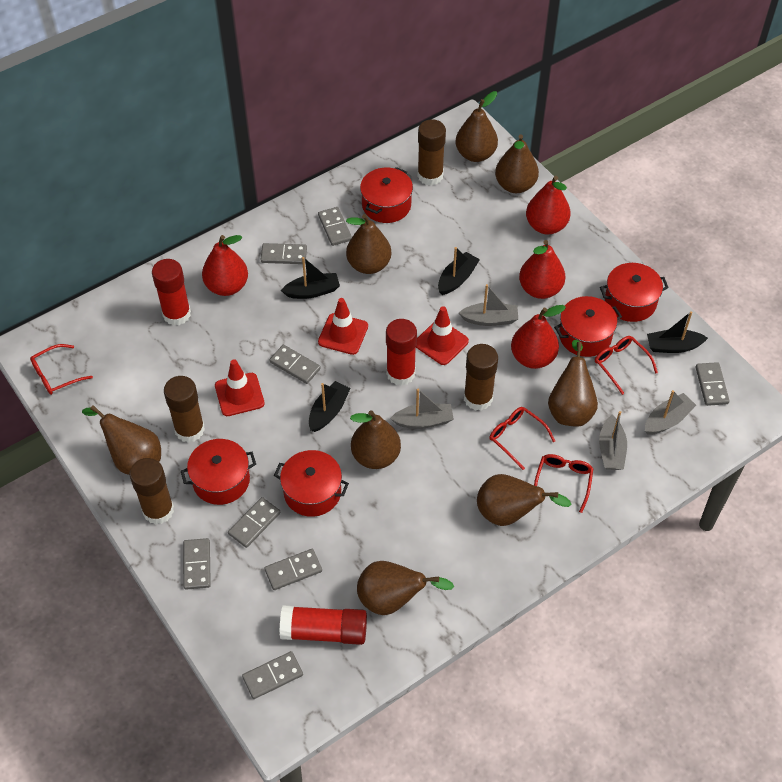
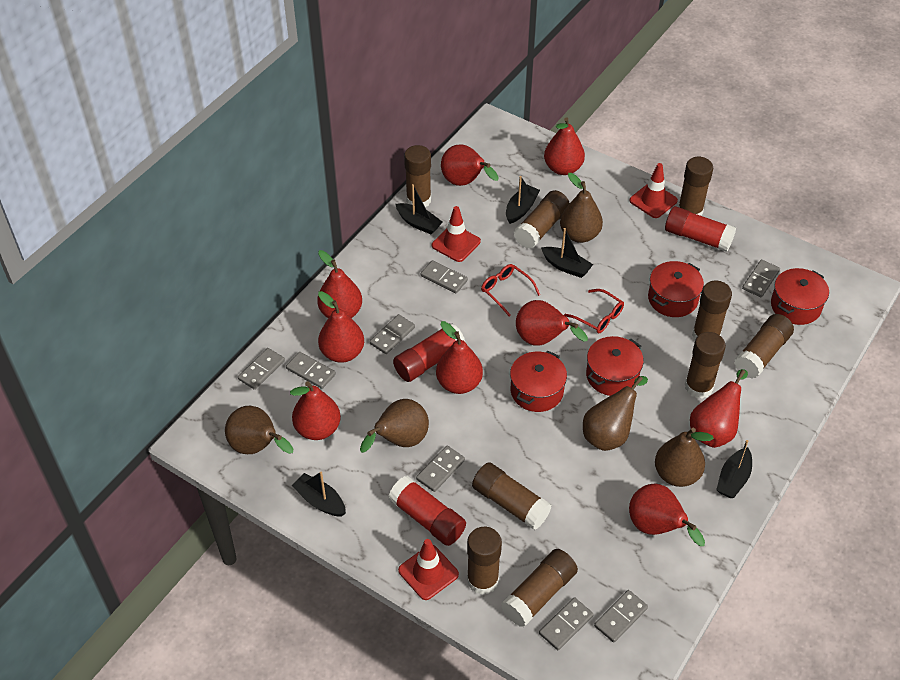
black boat: [281,257,340,299] [309,381,351,432] [438,247,480,295] [647,311,708,353] = 4 -> [292,472,346,516] [396,184,443,234] [506,176,540,224] [541,228,593,278] [716,440,752,498] = 5
brown glue stick: [130,458,174,524] [164,376,205,443] [417,119,446,186] [464,344,498,411] = 4 -> [404,145,431,208] [467,527,502,595] [472,462,551,530] [501,549,578,627] [514,190,570,249] [678,157,713,216] [685,332,726,399] [692,281,732,340] [734,314,794,379] = 9
brown pear: [82,405,161,475] [346,214,391,274] [350,410,401,469] [357,561,454,615] [456,91,498,162] [477,474,572,526] [495,134,539,193] [548,340,598,427] = 8 -> [225,406,293,454] [360,399,429,453] [560,173,603,243] [583,376,648,451] [655,428,714,487] = 5
grey boat: [390,389,454,429] [459,284,518,326] [599,411,627,470] [645,390,696,435] = 4 -> none = 0
red glasses: [30,344,93,395] [489,407,555,470] [534,454,593,513] [595,336,658,395] = 4 -> [481,264,540,317] [564,289,624,333] = 2
red pear: [202,235,248,296] [511,305,566,369] [519,240,565,299] [526,176,571,235] = 4 -> [290,381,341,440] [317,250,362,318] [318,291,364,363] [436,321,483,394] [441,145,499,186] [516,300,588,345] [544,117,585,175] [629,483,705,546] [690,369,748,448] = 9
red pot: [181,439,256,505] [274,450,349,517] [360,167,413,223] [554,296,622,357] [600,263,669,322] = 5 -> [510,351,567,412] [586,336,644,396] [648,261,704,317] [771,268,829,325] = 4

